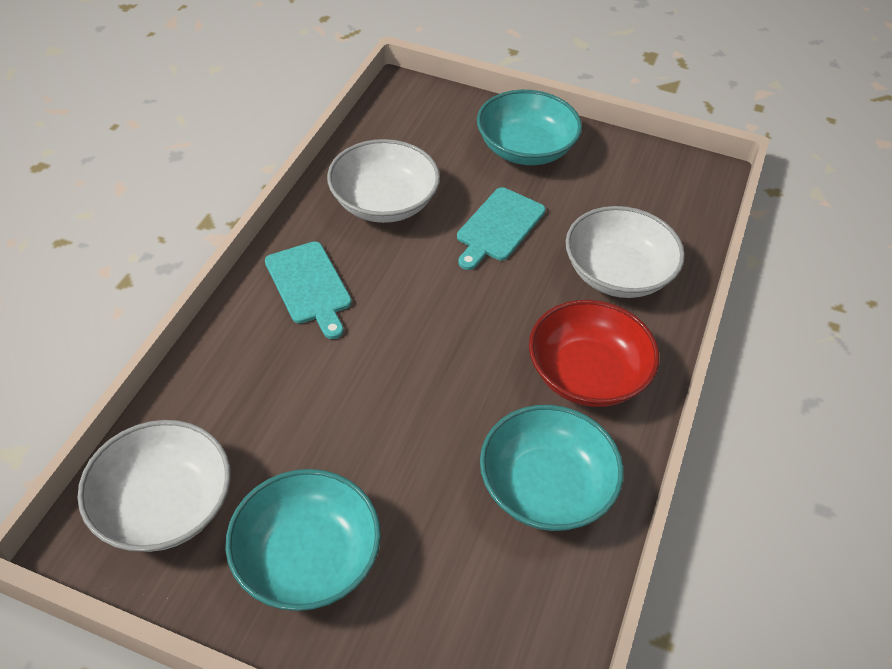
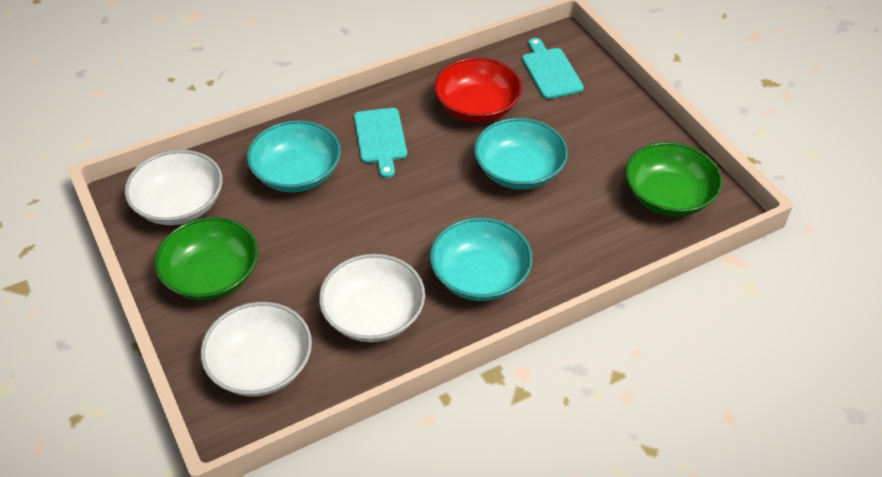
green bowl: none = 0 -> [154,217,258,301] [625,142,722,217] = 2

